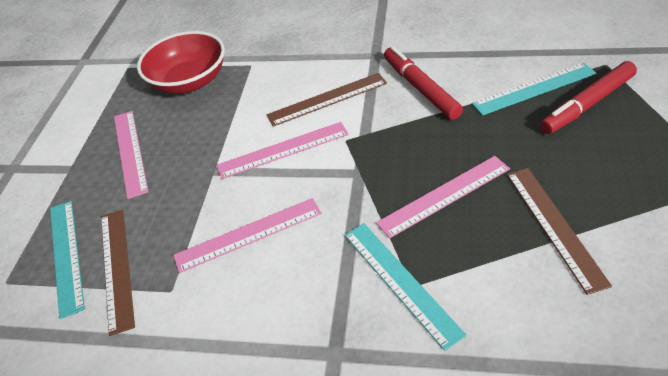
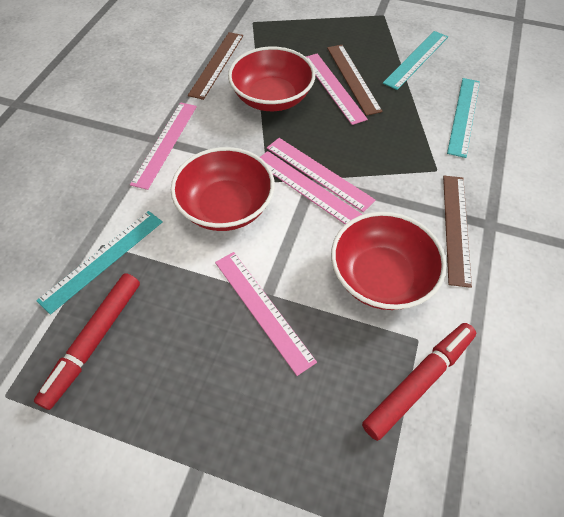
pink ruler: [114,111,149,199] [173,198,321,273] [217,122,349,179] [376,156,510,238] = 4 -> [130,102,197,190] [215,252,317,376] [260,151,363,224] [267,138,375,212] [306,54,368,125] = 5
red bowl: [137,31,225,94] = 1 -> [171,147,275,231] [228,46,315,111] [331,212,446,310] = 3

